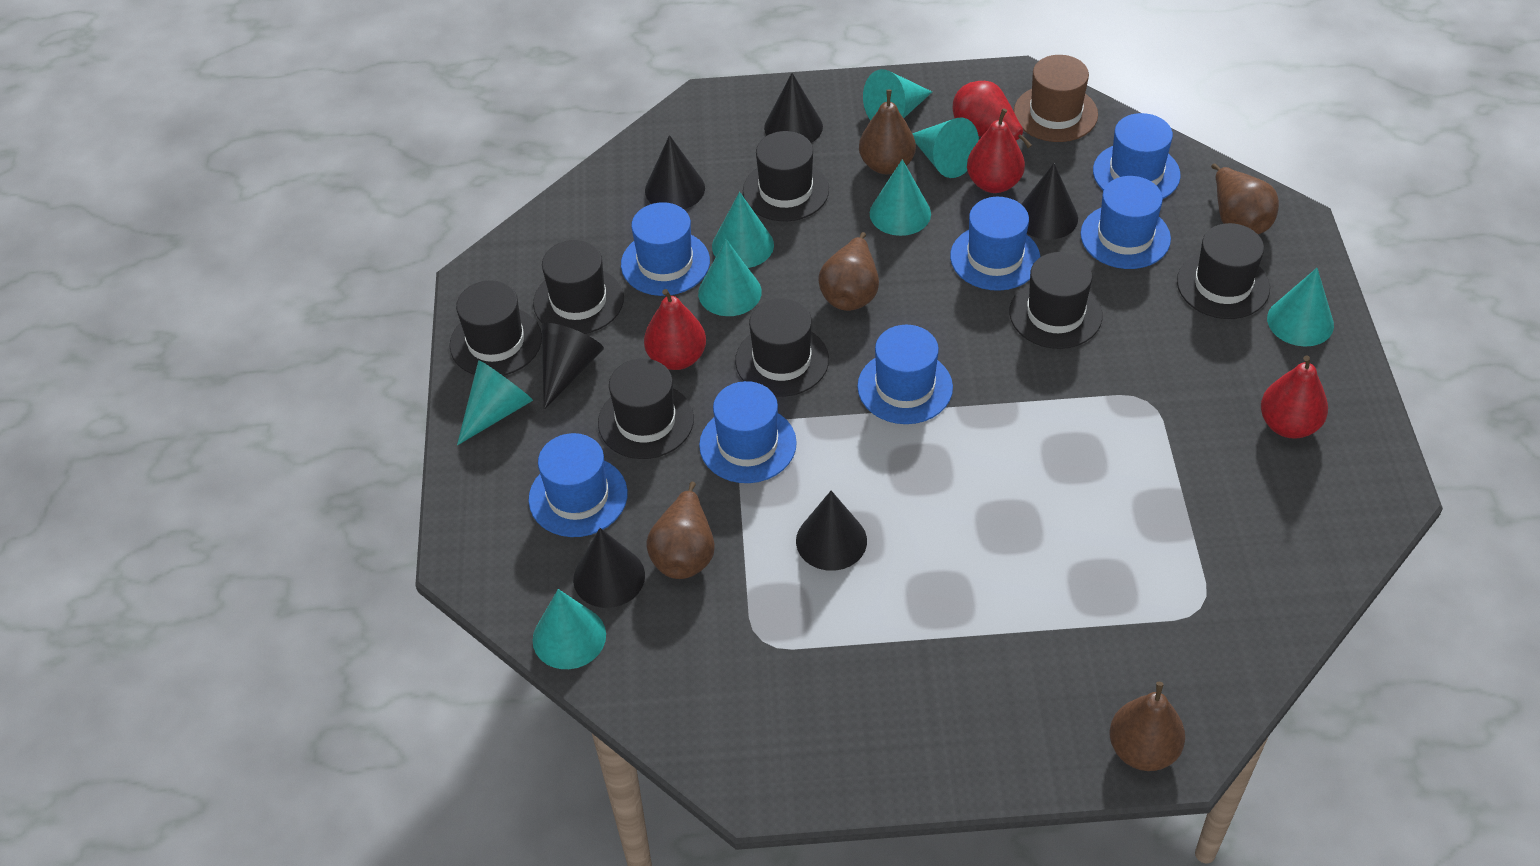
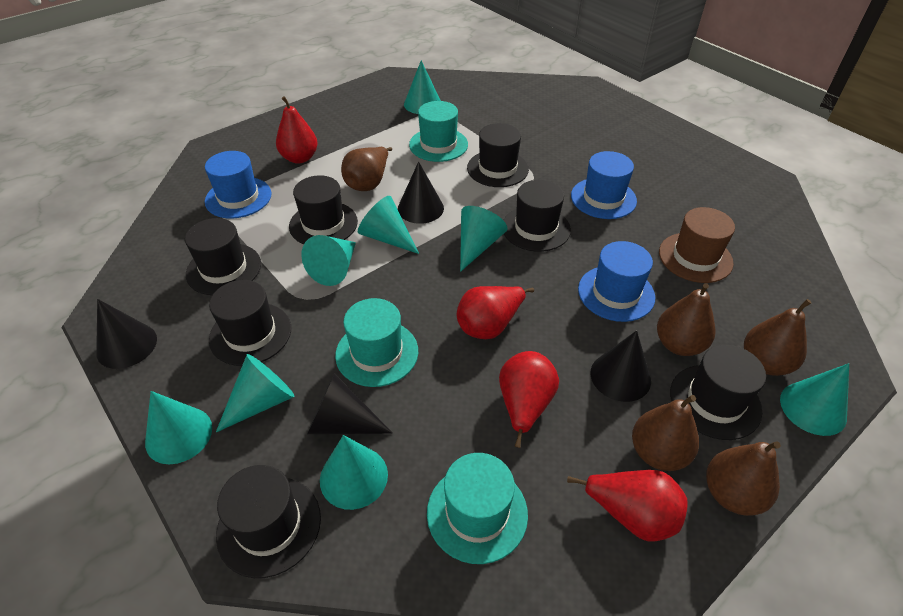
black cone: [542,323,604,410] [573,528,645,608] [645,135,705,209] [764,73,823,143] [796,491,867,571] [1021,163,1078,240] = 6 -> [96,299,157,369] [307,373,392,434] [398,161,444,224] [590,330,651,402] = 4
blue hat: [528,433,628,537] [621,202,710,296] [699,381,797,483] [857,325,953,424] [950,197,1040,291] [1080,176,1171,269] [1093,113,1181,199] = 7 -> [205,151,272,219] [571,151,637,219] [578,241,655,322] = 3
turquoise hat: none = 0 -> [335,298,418,387] [409,101,468,162] [427,453,528,564] = 3

